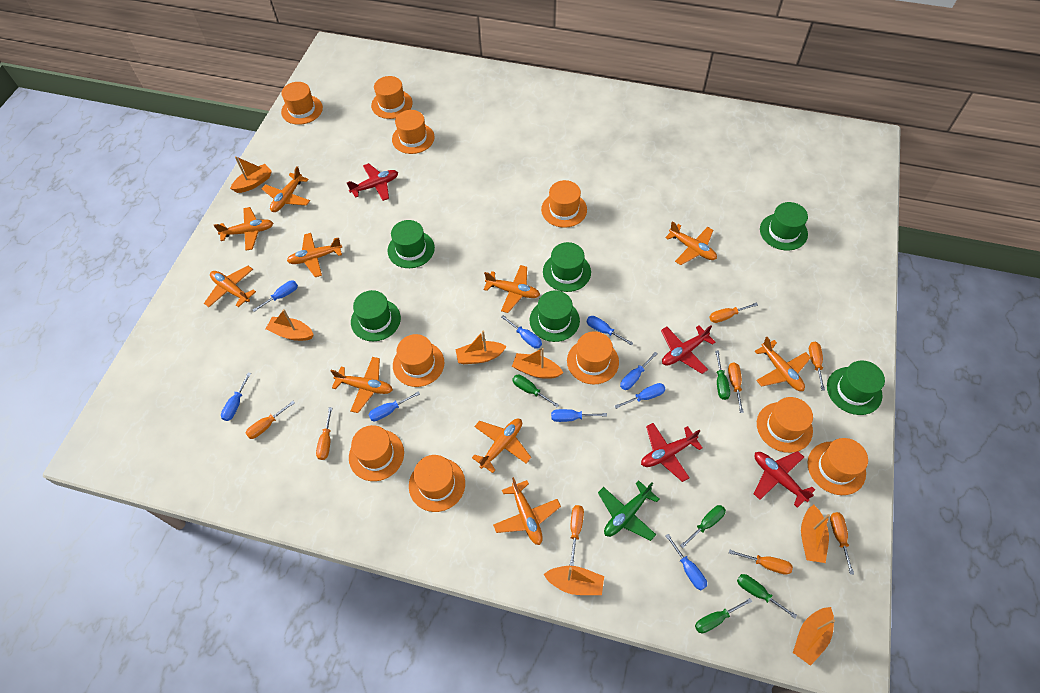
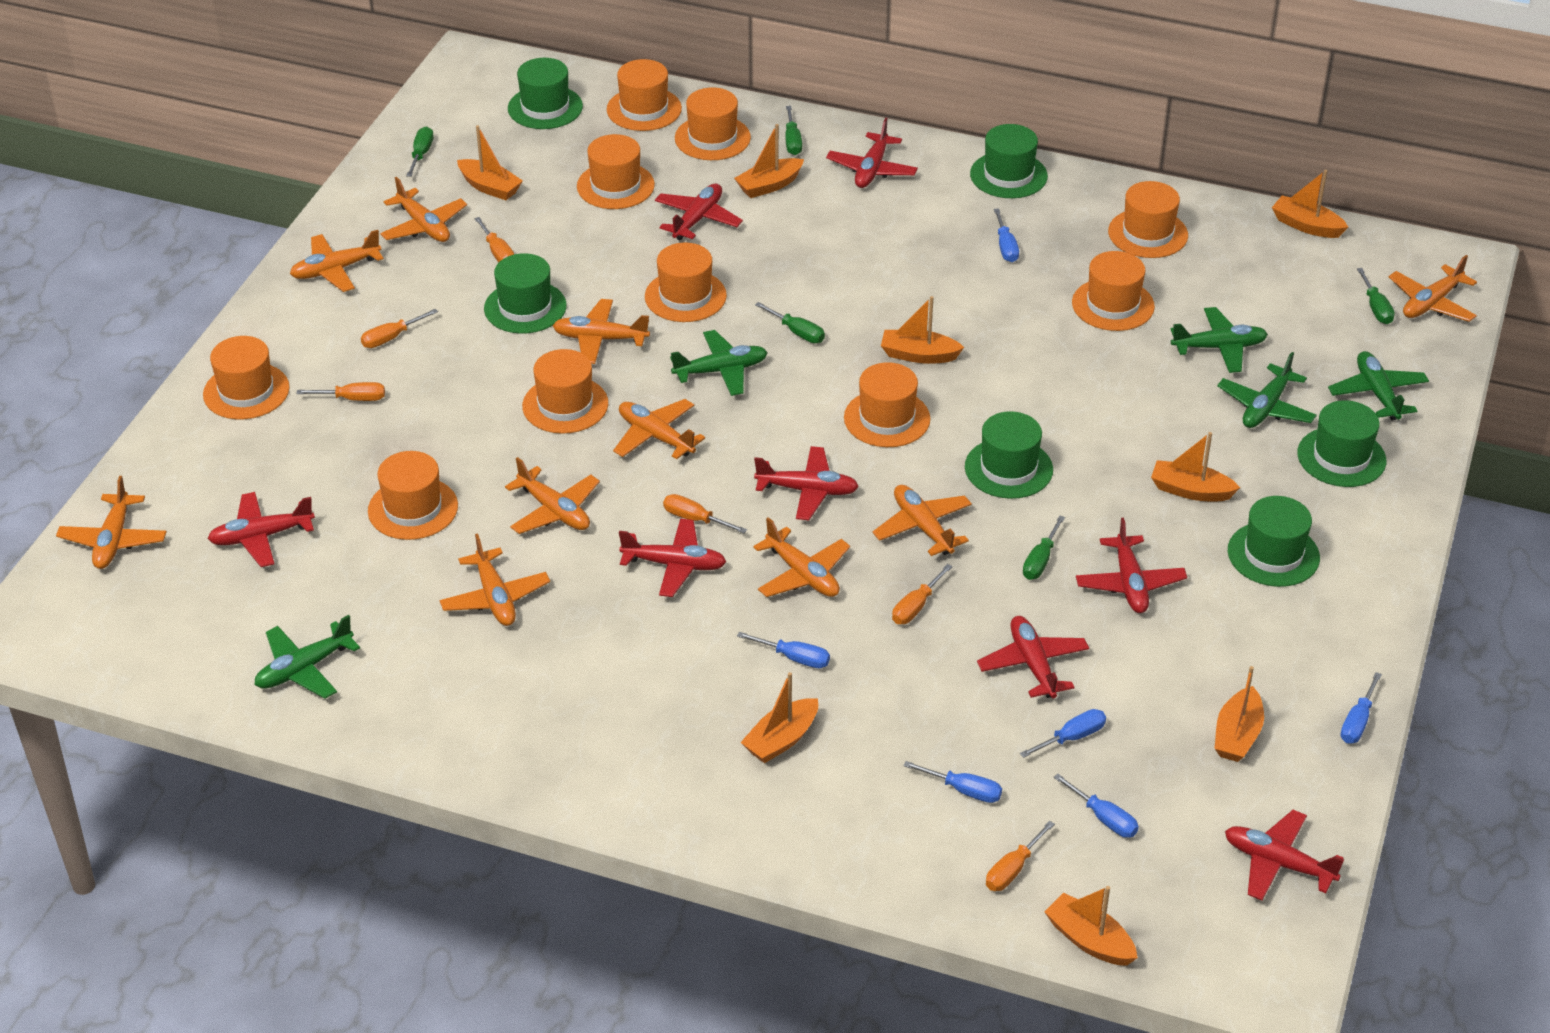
blue screwdriver: [221,372,251,421] [253,280,298,312] [368,391,420,421] [501,315,542,348] [551,409,607,422] [587,316,633,345] [615,383,665,409] [620,352,658,390] [665,534,707,590] = 9 -> [737,632,830,668] [903,761,1002,803] [994,208,1019,262] [1020,709,1106,758] [1053,774,1139,838] [1340,672,1382,744] = 6
green plane: [598,480,659,541] = 1 -> [254,615,360,699] [670,330,768,396] [1170,307,1268,373] [1217,352,1317,428] [1328,351,1429,421] = 5
orange boat: [230,156,272,193] [266,309,314,341] [455,331,507,364] [512,348,563,379] [544,566,604,595] [793,607,835,666] [801,504,830,563] = 7 -> [457,125,523,200] [734,124,804,198] [740,672,818,763] [881,296,964,364] [1044,886,1138,966] [1151,432,1240,501] [1214,666,1264,762] [1272,170,1348,238] = 8
orange screwdriver: [245,401,295,439] [316,407,332,460] [570,505,584,566] [709,303,758,323] [728,363,744,413] [729,549,793,575] [809,342,825,391] [830,512,854,575] = 8 -> [296,382,385,401] [361,309,438,348] [474,217,514,262] [663,494,747,533] [892,564,953,624] [986,821,1055,891] = 6
red plane: [347,163,398,201] [641,423,702,482] [661,325,715,374] [753,451,815,508] = 4 -> [208,492,315,567] [619,518,726,597] [655,184,743,240] [754,446,859,520] [826,118,918,188] [977,616,1089,698] [1076,518,1187,613] [1225,810,1344,901] = 8

